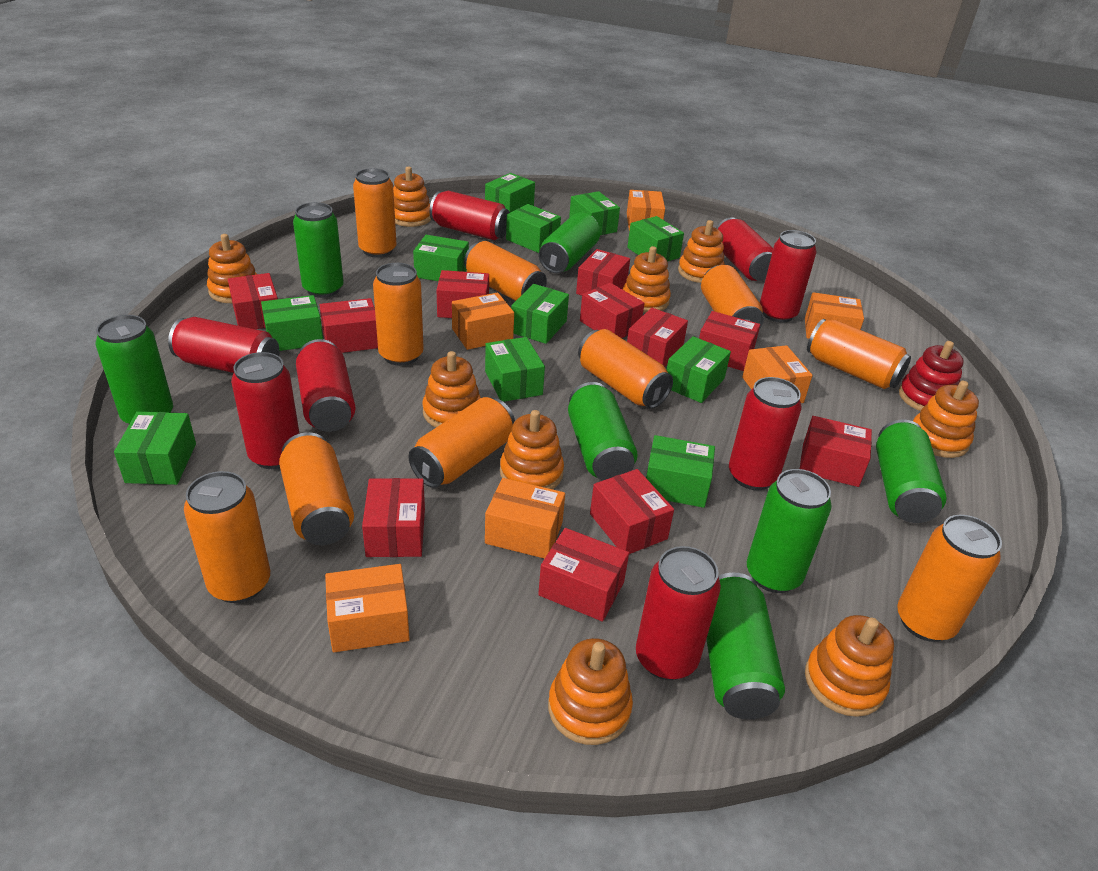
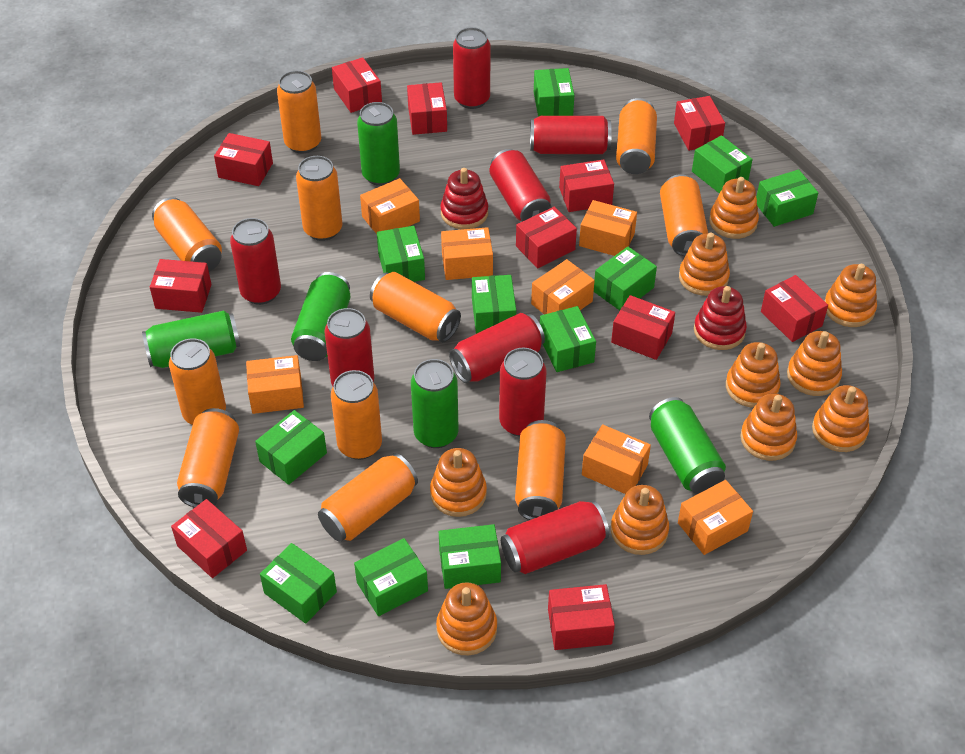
green can: [95,315,173,424] [293,202,343,298] [539,213,600,273] [568,382,638,480] [706,573,785,719] [747,469,832,593] [876,420,947,523] = 7 -> [142,311,240,368] [291,272,351,361] [357,102,400,186] [411,359,458,448] [649,397,726,494] = 5
orange box: [325,564,410,652] [452,293,514,350] [485,478,565,559] [627,190,665,231] [742,345,813,403] [805,292,864,339] = 6 -> [246,355,304,414] [360,178,420,234] [441,227,493,280] [531,259,595,315] [579,200,637,256] [582,424,651,494] [678,480,753,555] = 7
orange can: [184,471,270,603] [279,432,354,545] [353,168,397,258] [373,263,424,366] [408,397,515,488] [464,241,547,301] [578,329,673,409] [701,265,764,328] [807,319,911,389] [897,515,1002,642] = 10 -> [152,197,222,271] [169,338,226,425] [177,408,239,508] [277,71,321,154] [296,156,342,241] [318,453,418,542] [331,370,382,460] [370,272,461,342] [515,420,566,520] [616,98,657,174] [660,174,708,256] = 11
orange stacking toy: [207,234,257,303] [393,167,431,227] [422,351,481,427] [500,410,564,489] [548,638,633,745] [623,246,671,313] [678,220,725,283] [805,615,894,717] [913,381,979,458] = 9 -> [430,448,487,517] [436,582,497,655] [611,485,669,555] [679,233,730,296] [709,177,759,239] [726,342,781,408] [740,394,797,461] [787,331,842,396] [812,385,869,452] [825,264,877,327] = 10
red stacking toy: [899,341,964,411] = 1 -> [440,168,488,229] [694,286,747,350] = 2

